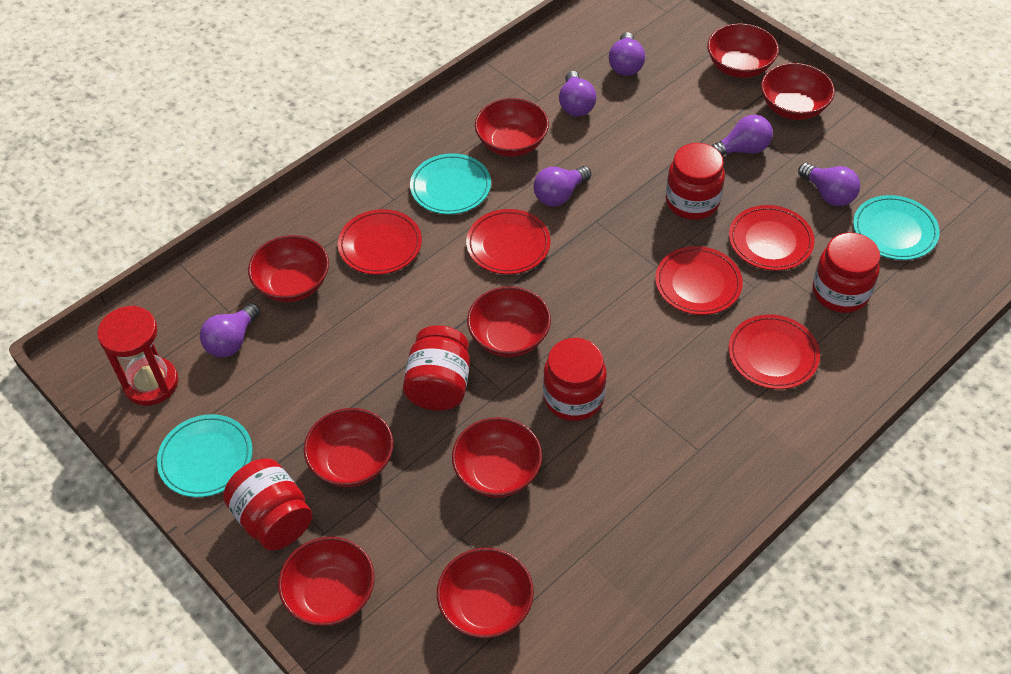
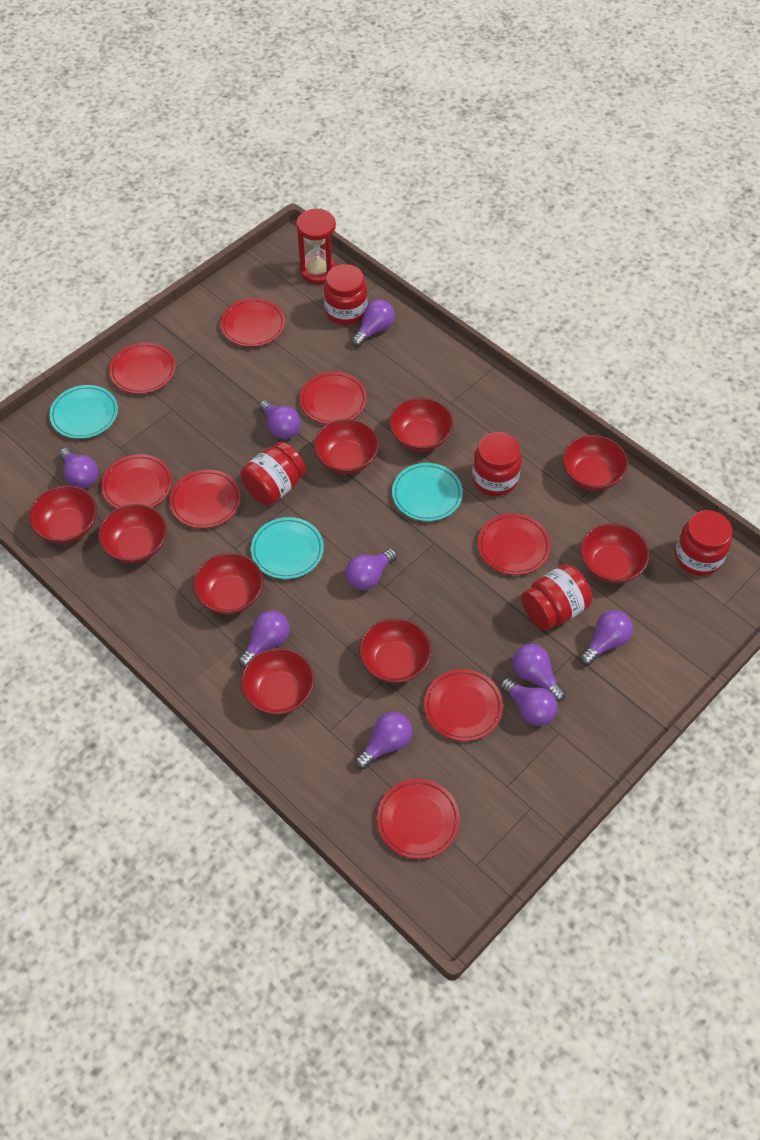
purple light bulb: [200,303,260,357] [533,166,591,206] [559,71,596,117] [609,32,645,76] [712,115,773,156] [798,163,860,206] = 6 -> [59,448,98,489] [238,610,290,668] [259,400,301,439] [345,548,397,590] [351,300,395,347] [355,712,413,769] [500,678,558,726] [512,644,566,701] [580,610,633,665] = 9
red plate: [338,209,422,275] [466,209,551,274] [655,246,743,315] [728,314,820,389] [729,205,815,271] = 5 -> [101,454,172,509] [109,343,176,394] [169,469,241,528] [221,298,285,347] [300,372,367,424] [377,779,460,859] [424,669,503,741] [478,513,551,575] = 8

